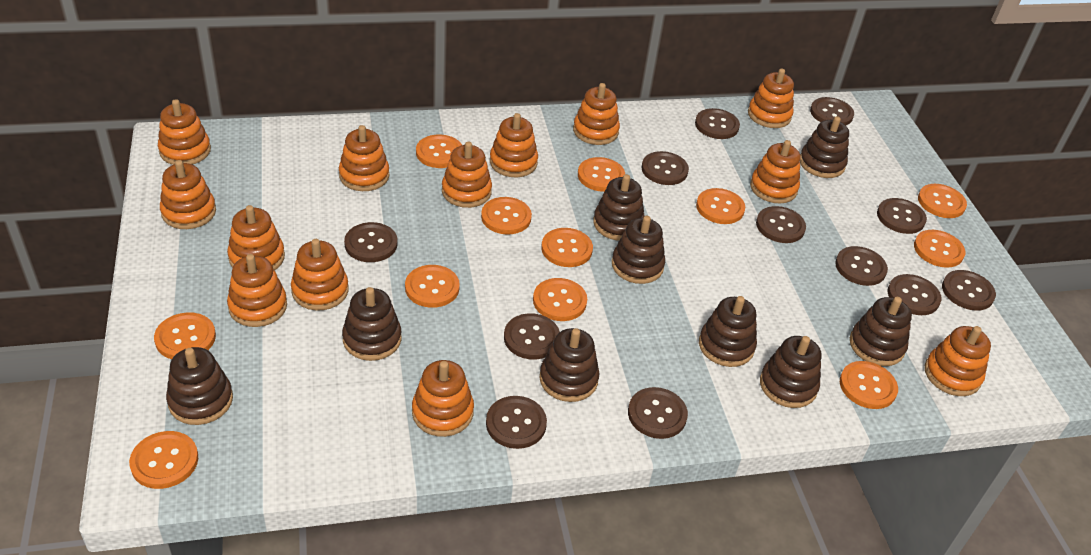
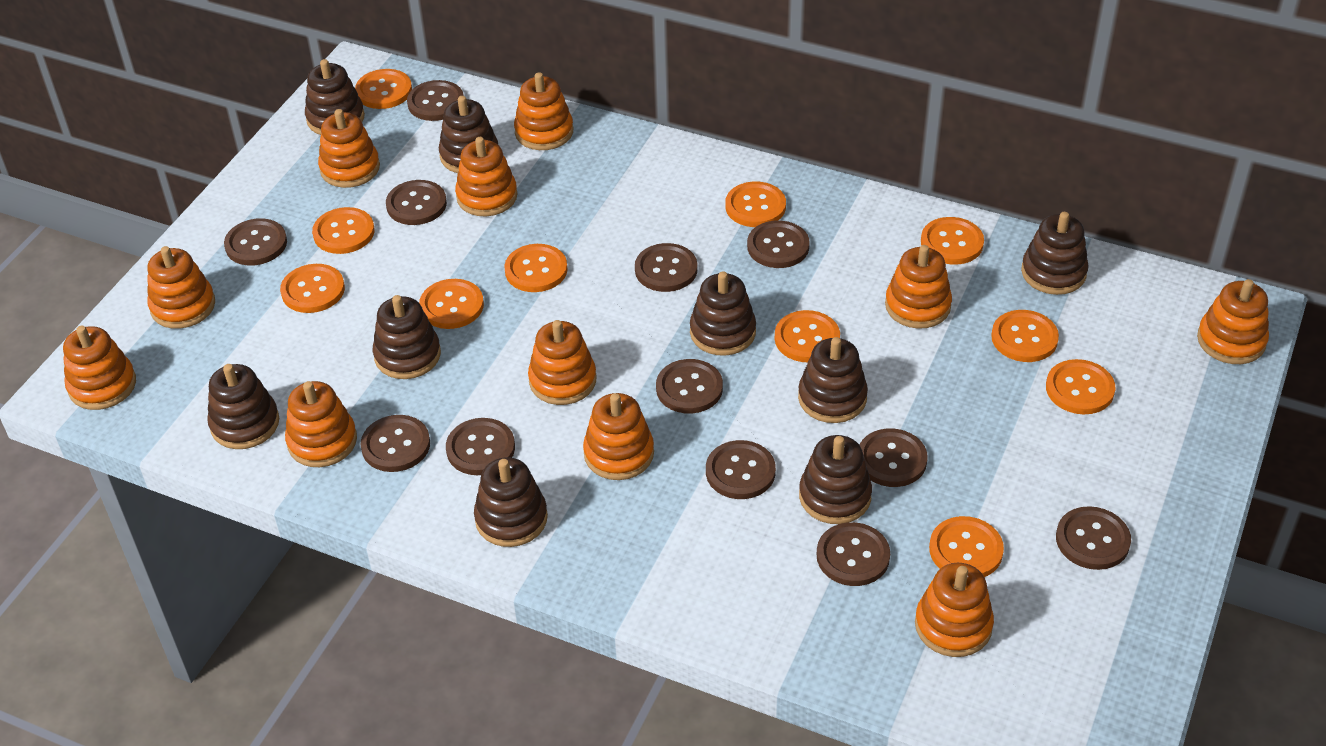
orange button: [129,431,198,489] [154,312,216,359] [405,265,460,308] [416,135,462,168] [481,197,532,234] [533,278,587,321] [541,228,593,267] [578,157,625,192] [696,188,745,224] [840,361,898,409] [914,230,965,268] [918,184,967,218] = 12 -> [280,264,345,313] [312,207,374,254] [355,69,412,109] [419,279,484,329] [504,244,568,292] [725,182,786,227] [775,310,840,362] [921,217,984,265] [929,516,1004,577] [991,310,1059,362] [1046,359,1115,414] = 11
orange stacking toy: [158,99,211,165] [160,160,216,229] [227,205,285,270] [227,254,287,327] [291,239,349,310] [339,125,389,191] [412,360,474,437] [442,142,492,208] [490,113,538,177] [573,83,620,145] [748,69,794,128] [750,140,800,204] [925,326,991,396] = 13 -> [63,326,136,410] [147,246,215,329] [285,381,357,467] [318,109,380,188] [455,137,518,216] [514,72,573,150] [528,320,596,405] [583,393,654,480] [885,245,952,329] [915,563,994,657] [1197,279,1269,364] = 11

